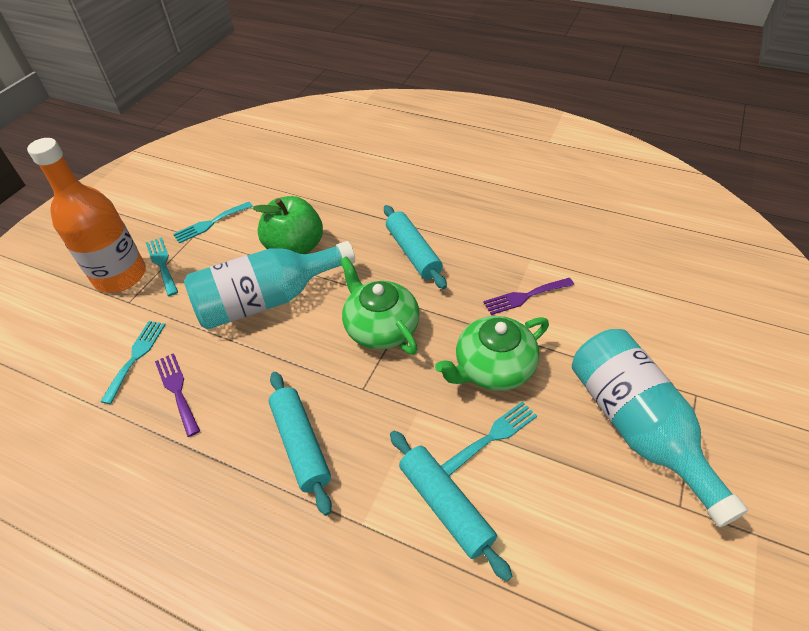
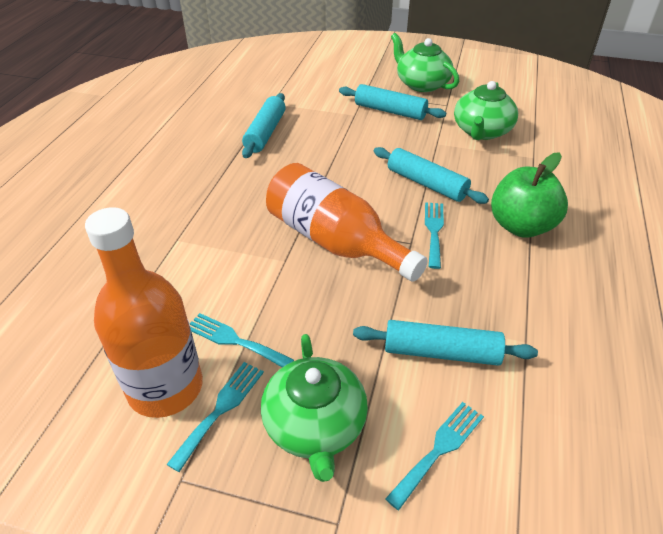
green teapot: [340,256,420,355] [435,316,549,391] = 2 -> [261,334,368,482] [391,33,459,92] [454,81,518,140] = 3
orange bottle: [27,138,146,293] = 1 -> [85,207,203,418] [266,163,428,282] = 2
purple fork: [155,353,200,437] [483,278,574,315] = 2 -> none = 0
turquoise bottle: [184,241,355,330] [572,329,748,527] = 2 -> none = 0
turquoise rolling pin: [269,372,332,516] [384,205,447,289] [390,431,512,581] = 3 -> [242,93,286,158] [339,84,446,120] [353,320,538,366] [374,147,489,204] = 4

